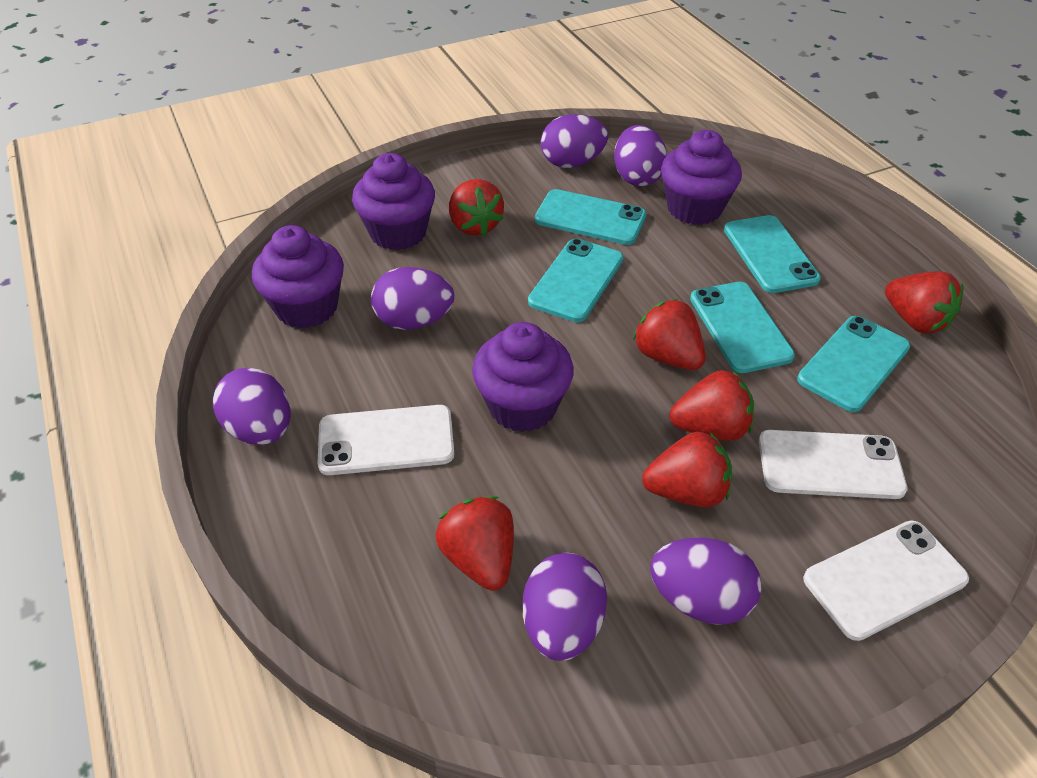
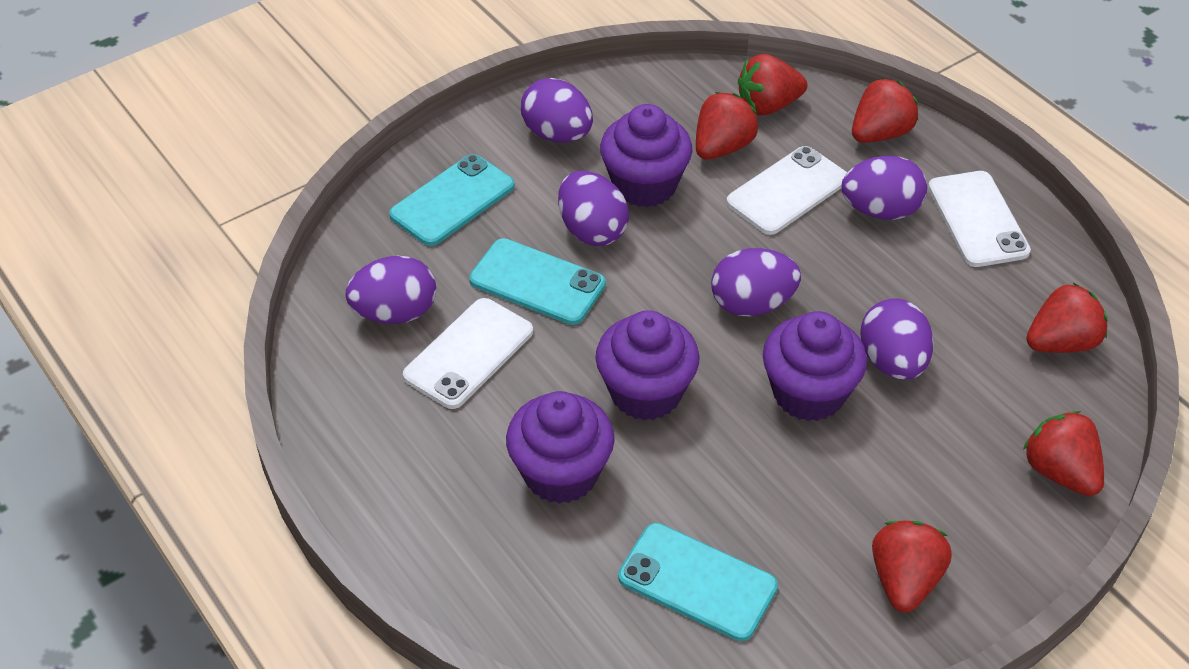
turquoise phone: [528,238,623,322] [535,189,646,245] [690,282,795,373] [724,215,821,293] [797,316,910,412] = 5 -> [389,154,515,246] [469,238,606,325] [618,523,778,641] = 3

